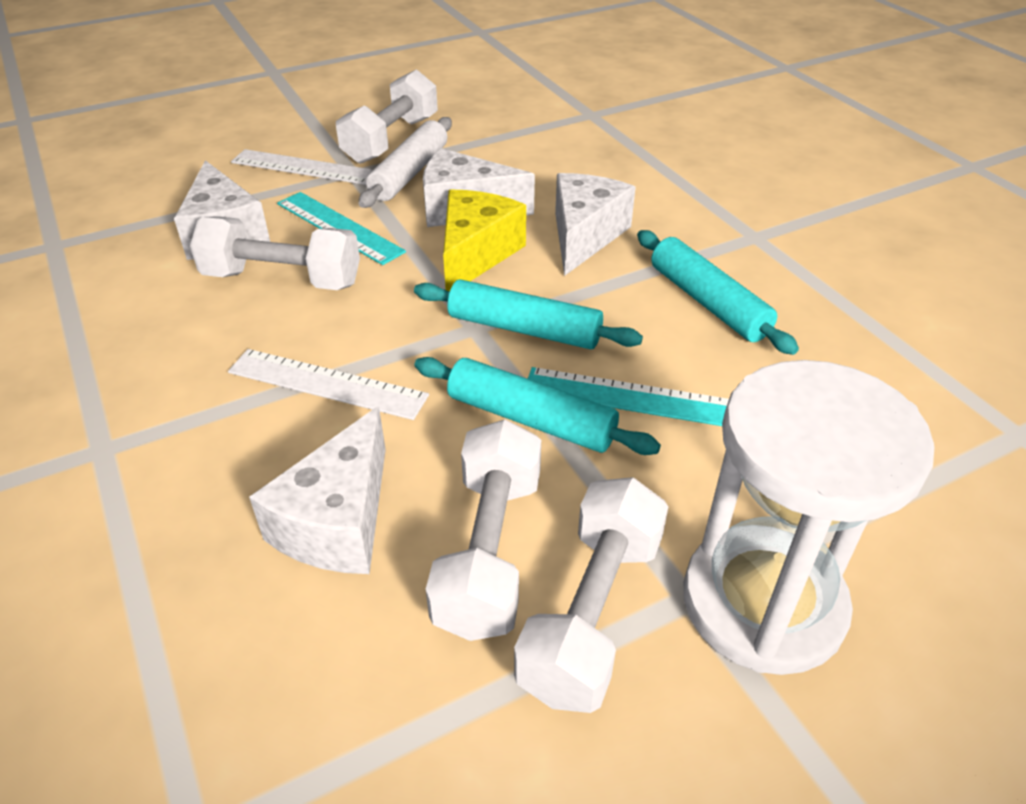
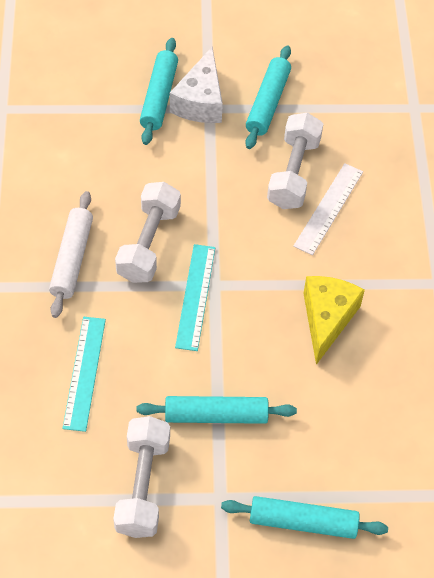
turquoise rolling pin: [414,279,643,349] [414,357,661,455] [637,230,799,355] = 3 -> [136,396,297,424] [140,38,178,145] [221,496,388,539] [245,45,291,149] = 4
white cheese: [174,160,270,260] [249,406,386,574] [423,148,535,227] [555,173,636,276] = 4 -> [170,47,223,123] = 1
white dumbbell: [190,216,360,290] [336,70,438,164] [426,419,541,641] [514,477,668,713] = 4 -> [113,416,170,538] [115,182,181,283] [267,112,323,209] = 3
white hourglass: [684,360,934,675] = 1 -> none = 0
white ruler: [228,349,429,420] [231,149,373,185] = 2 -> [293,163,363,255] = 1

